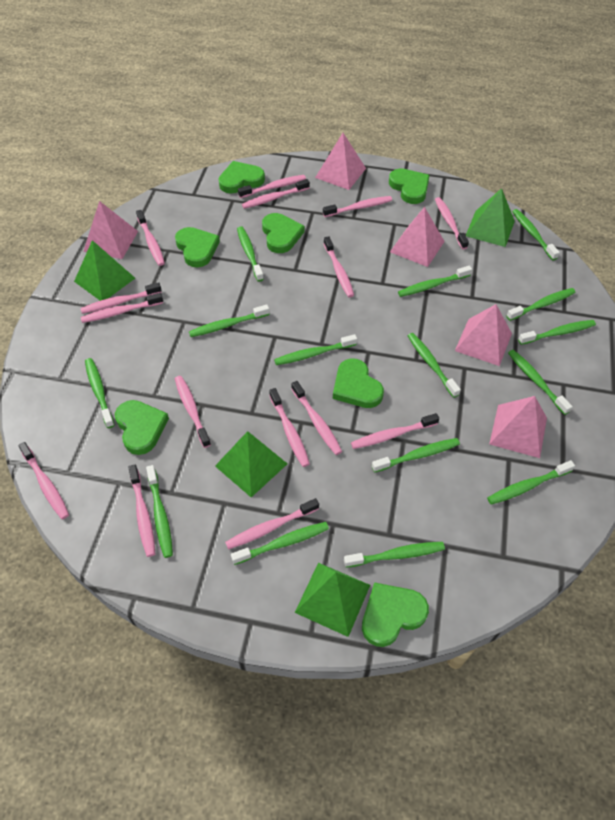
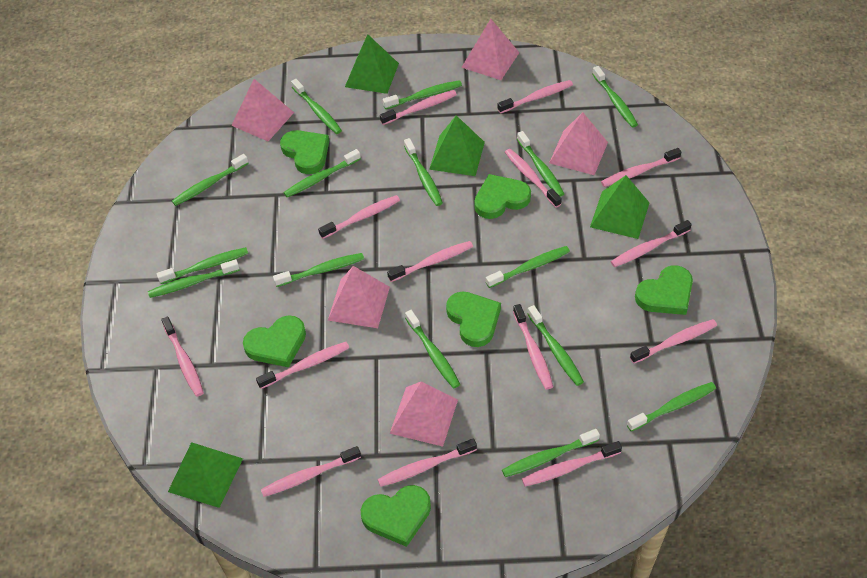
green heart: [115,400,169,455] [175,227,220,267] [219,161,265,193] [262,213,305,253] [333,358,384,408] [362,582,429,647] [389,168,430,204] = 7 -> [243,315,306,367] [280,130,329,174] [361,485,431,547] [446,292,501,347] [475,174,531,219] [635,266,693,315] = 6
pink toothbrush: [18,442,69,519] [80,282,162,314] [81,293,163,323] [128,465,155,557] [136,210,165,266] [175,376,211,448] [225,498,319,549] [238,175,306,198] [242,179,310,209] [269,388,310,467] [291,381,342,455] [323,196,392,217] [323,236,354,297] [351,413,439,449] [435,197,469,249] = 15 -> [161,316,204,397] [256,342,349,389] [261,446,361,497] [318,195,400,239] [377,438,477,487] [380,90,457,125] [387,241,473,282] [497,80,573,114] [505,149,562,208] [513,304,553,390] [522,441,622,486] [601,148,681,187] [610,220,692,267] [630,319,717,363] = 14

